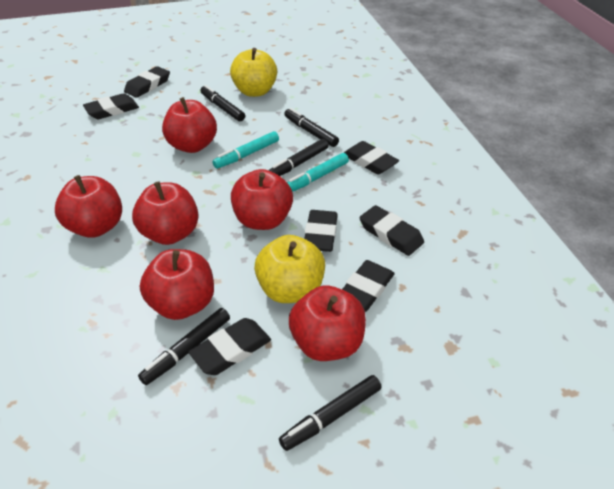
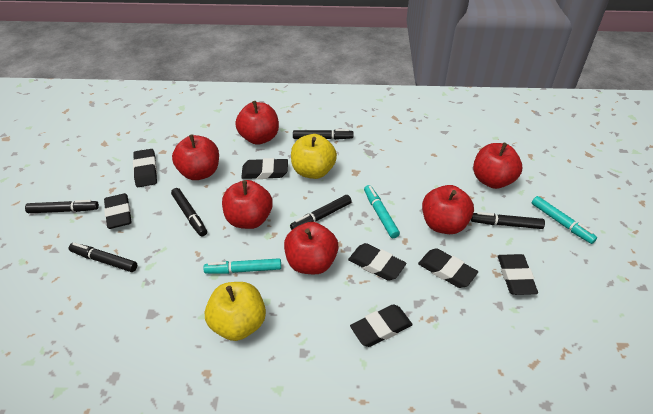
black marker: [138,308,230,385] [200,85,245,121] [268,139,328,176] [279,375,382,451] [284,108,339,147] = 5 -> [25,200,99,213] [69,243,137,272] [171,188,207,237] [290,195,352,230] [293,129,353,140] [471,212,545,229] = 6
turquoise marker: [212,131,279,169] [287,153,349,192] = 2 -> [203,258,281,274] [364,185,400,238] [532,196,597,244] = 3

